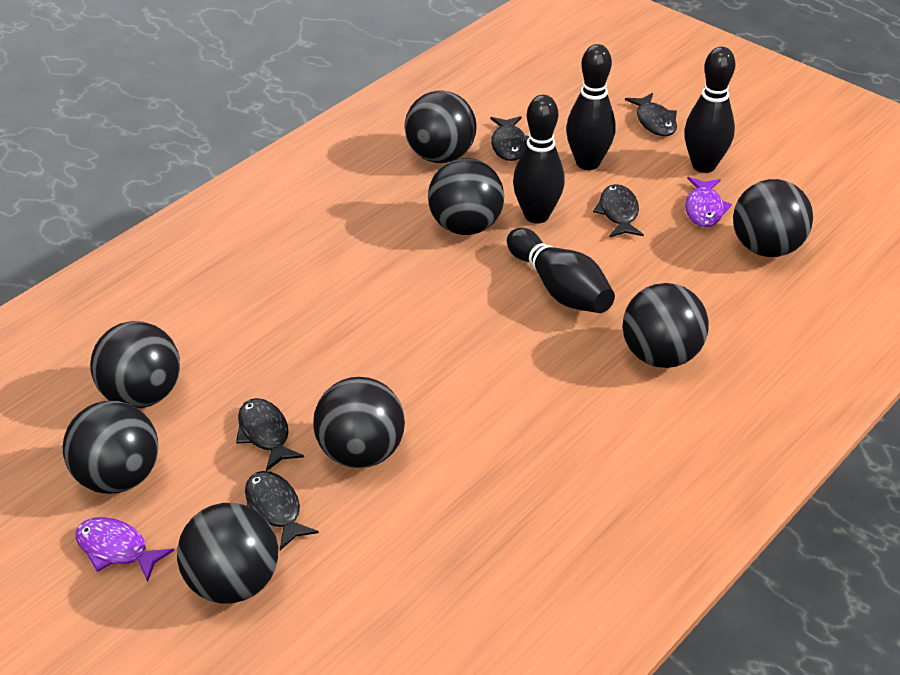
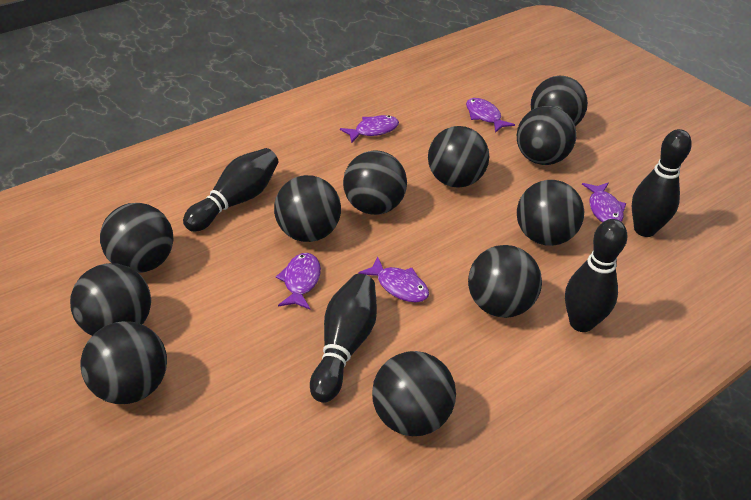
black ball: [63,401,158,494] [90,321,180,408] [177,503,278,604] [313,377,405,468] [405,90,477,163] [428,158,504,235] [623,283,709,368] [733,179,813,257] = 8 -> [70,263,151,336] [80,321,167,404] [100,203,173,273] [274,175,341,242] [343,150,407,215] [372,351,456,436] [428,126,489,188] [468,245,542,318] [517,106,576,165] [517,180,584,246] [531,76,588,126] = 11
black fish: [236,398,304,471] [245,471,319,550] [490,116,529,161] [593,184,644,237] [625,93,677,136] = 5 -> none = 0
purple fish: [75,517,174,582] [685,177,732,227] = 2 -> [276,253,321,310] [340,115,399,143] [358,256,429,303] [466,98,515,133] [582,183,626,223] = 5

